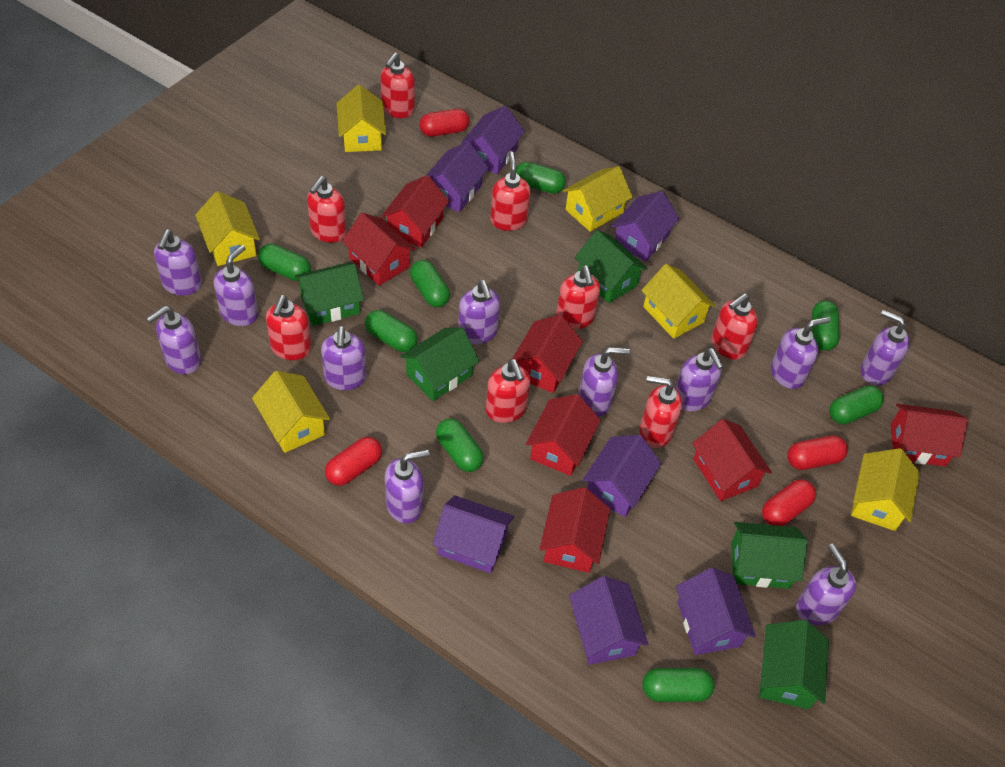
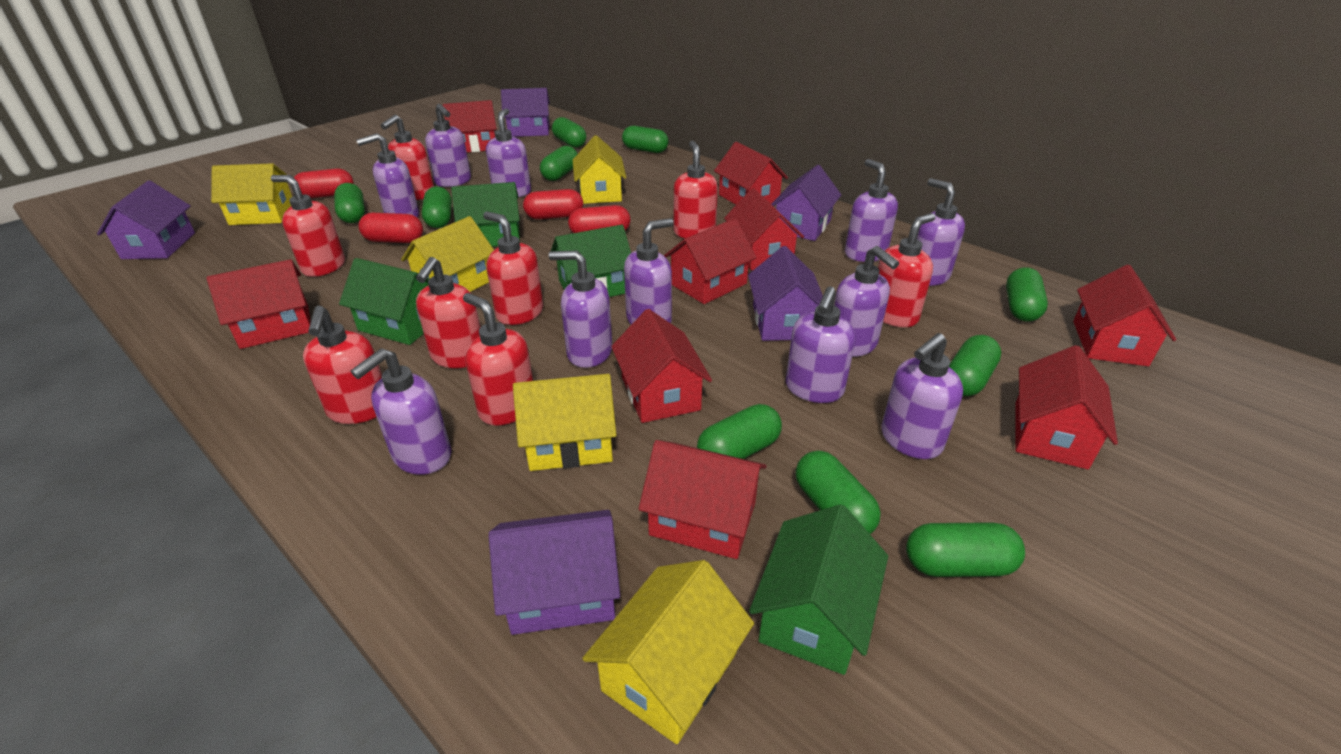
green capsule: [258,244,311,281] [365,310,418,352] [410,260,450,307] [436,418,484,472] [516,162,566,194] [642,668,714,702] [812,301,840,351] [829,386,884,424] = 8 -> [334,183,365,223] [422,186,452,228] [540,146,577,181] [552,117,586,148] [622,126,669,153] [697,404,782,459] [796,451,881,534] [906,522,1025,577] [949,335,1001,396] [1006,268,1048,322] = 10
green house: [295,263,364,326] [400,328,480,401] [575,230,648,303] [731,522,808,589] [759,620,829,710] = 5 -> [339,258,430,345] [451,182,520,247] [551,225,631,297] [749,504,888,675] = 4
purple house: [426,142,489,212] [432,495,514,573] [461,106,525,174] [569,576,648,665] [582,435,662,517] [611,191,679,262] [676,568,756,655] = 7 -> [97,181,195,259] [489,510,620,635] [501,88,550,137] [748,246,823,341] [771,165,841,241] = 5
red house: [342,213,416,286] [381,175,449,248] [512,315,583,393] [526,394,601,476] [539,487,610,573] [692,419,772,501] [891,404,968,467] = 7 -> [207,259,311,349] [443,100,497,153] [611,309,712,423] [639,440,767,559] [664,218,757,304] [714,142,788,205] [724,188,804,270] [1015,345,1118,469] [1073,265,1176,366] = 9
yellow house: [195,191,260,266] [252,371,330,453] [336,85,386,152] [563,166,633,232] [641,264,716,339] [851,448,920,531] = 6 -> [211,163,292,225] [401,216,494,292] [513,374,616,471] [573,135,626,204] [582,560,754,744] = 5

